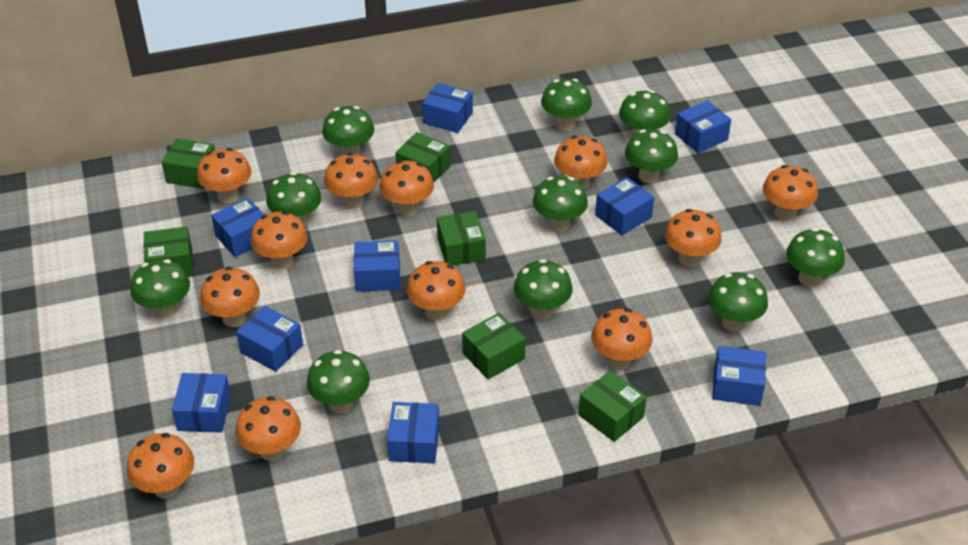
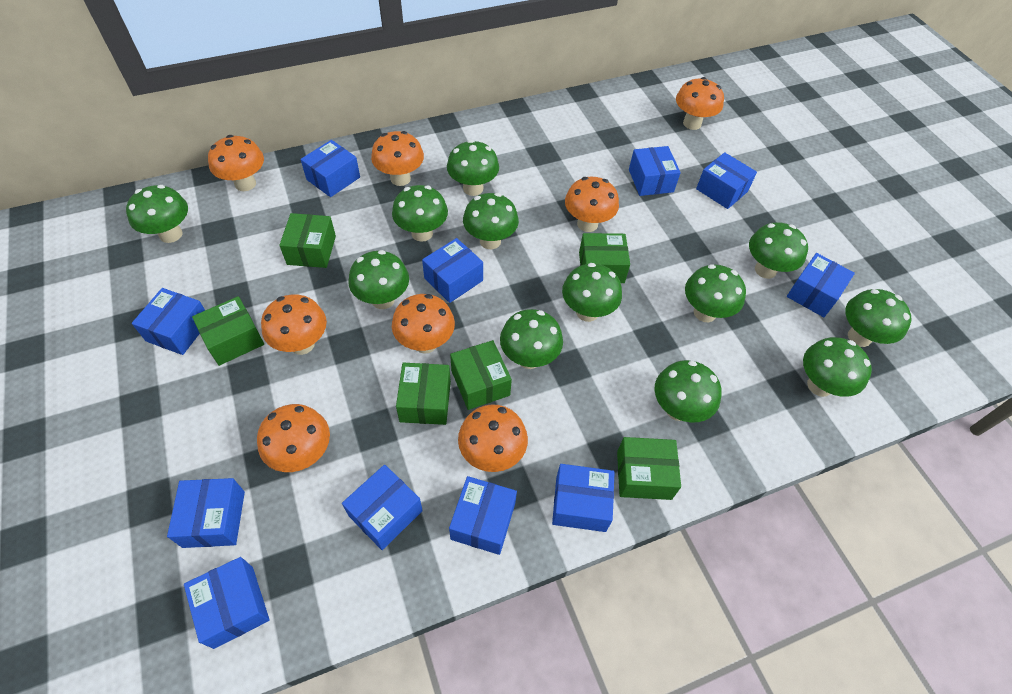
blue box: [172,373,231,433] [211,198,264,257] [237,306,303,372] [354,240,400,292] [387,402,440,463] [422,83,473,133] [595,177,654,235] [675,100,731,153] [712,346,766,406] = 9 -> [132,288,205,355] [167,478,245,548] [184,557,270,649] [300,140,360,197] [342,465,423,550] [422,238,483,303] [449,476,517,555] [552,464,615,532] [629,146,681,196] [696,152,757,209] [787,253,855,317] = 11
green mushroom: [130,259,190,318] [266,172,322,226] [307,350,370,413] [322,106,374,156] [514,259,573,319] [533,176,588,232] [541,79,592,131] [619,90,670,136] [625,129,678,183] [708,272,768,332] [786,228,845,287] = 11 -> [126,185,188,243] [348,250,409,309] [392,185,448,242] [447,140,499,196] [463,193,519,249] [500,309,563,369] [562,263,622,322] [655,360,722,422] [685,264,746,322] [749,222,808,279] [803,337,872,397] [845,289,912,347] = 12
orange mushroom: [127,433,194,499] [197,148,251,203] [200,267,260,327] [235,396,301,461] [251,211,307,269] [324,153,378,209] [380,160,434,216] [407,261,466,320] [554,135,608,189] [591,308,653,369] [665,209,722,267] [763,165,818,221] = 12 -> [208,135,264,191] [257,404,330,472] [261,295,327,355] [371,131,424,186] [392,294,455,354] [458,404,528,472] [565,177,619,232] [676,77,724,130] = 8

